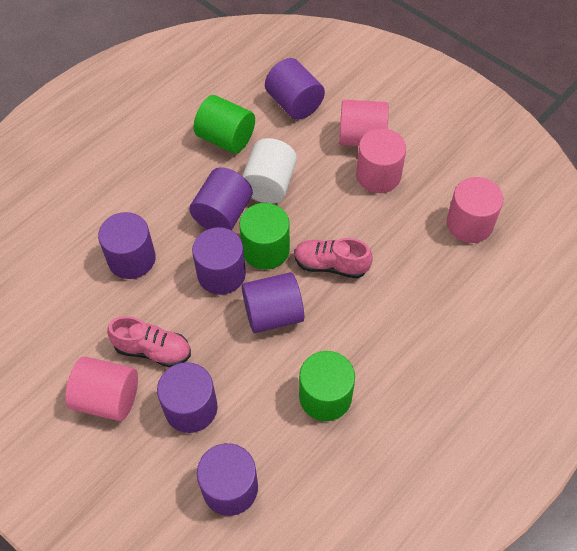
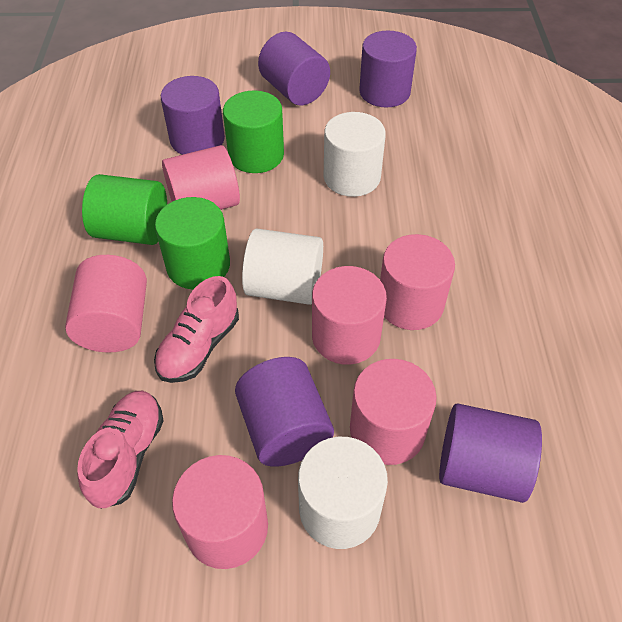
pink cylinder: [65,357,138,421] [339,100,389,146] [356,128,406,193] [447,177,503,243] = 4 -> [65,255,147,353] [162,145,240,210] [172,455,268,569] [312,266,387,365] [350,359,437,465] [380,234,455,330] = 6
purple cylinder: [98,212,156,279] [157,362,218,433] [189,167,253,230] [192,227,246,295] [197,443,258,516] [242,272,304,333] [265,58,325,120] = 7 -> [161,76,225,155] [235,357,334,467] [258,32,330,105] [359,30,417,107] [439,404,542,503] = 5
white cylinder: [242,138,297,204] = 1 -> [242,228,323,305] [298,437,388,549] [324,112,386,197] = 3

